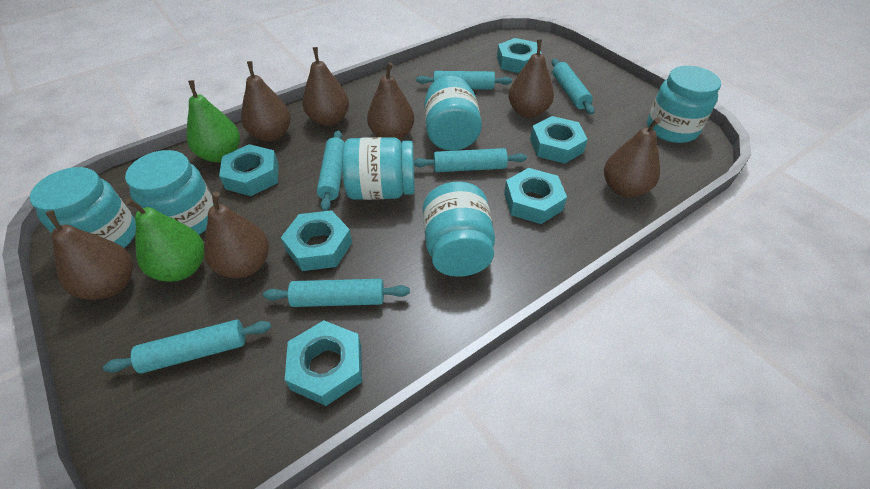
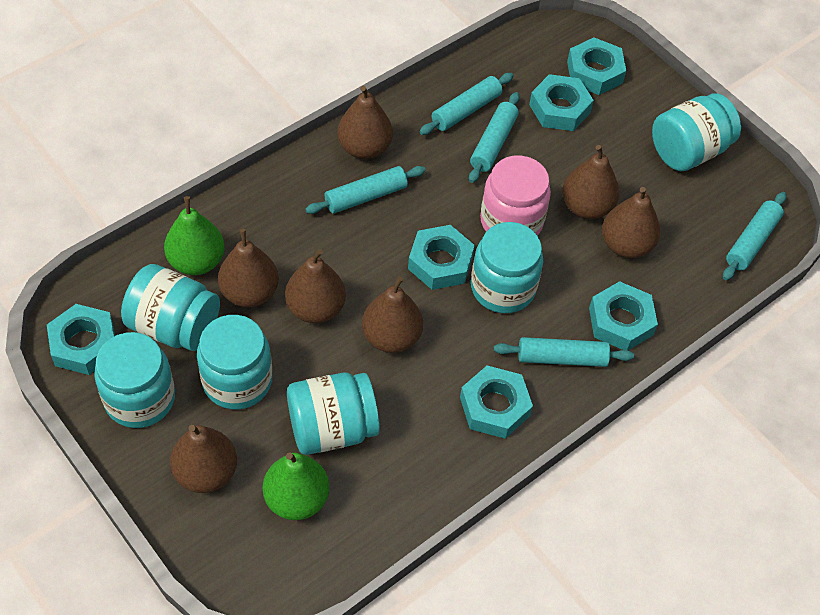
pink jar: none = 0 -> [480,156,551,236] = 1
turquoise rolling pin: [103,319,271,374] [263,279,410,307] [317,131,344,211] [414,148,527,172] [416,71,512,90] [552,59,594,115] = 6 -> [305,166,426,214] [419,73,514,135] [469,92,520,183] [494,337,634,367] [723,192,786,280] = 5

